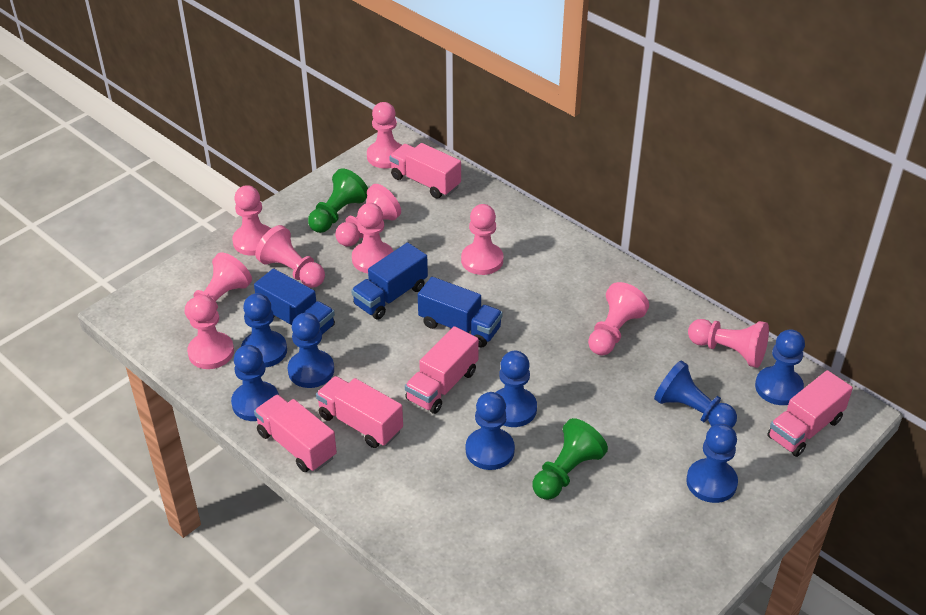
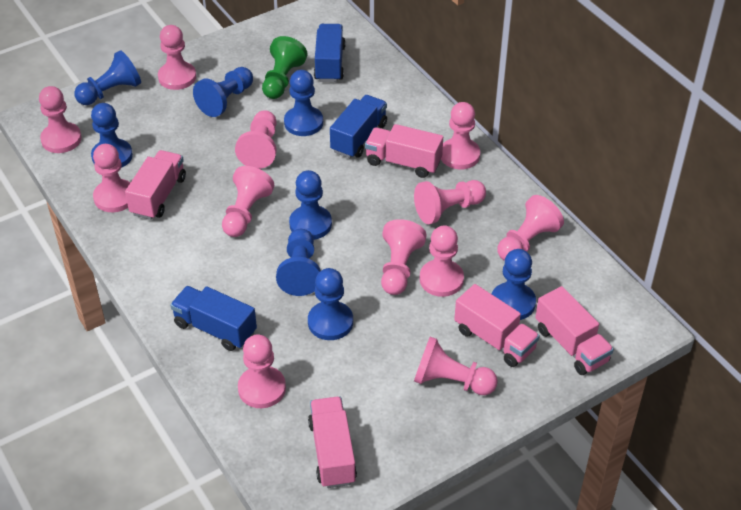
green pawn: [308,169,368,233] [533,418,608,500] = 2 -> [262,36,308,99] = 1
pink pawn: [185,253,252,320] [187,295,234,369] [232,185,271,256] [255,225,325,288] [335,184,401,246] [352,203,393,273] [367,102,402,168] [461,204,503,275] [588,282,649,355] [688,319,769,368] = 10 -> [39,86,82,153] [93,144,130,212] [158,25,196,90] [222,166,274,237] [235,110,277,169] [238,334,286,408] [381,219,426,295] [414,180,486,224] [414,337,498,395] [420,225,464,297] [441,102,480,169] [497,195,564,261] = 12

